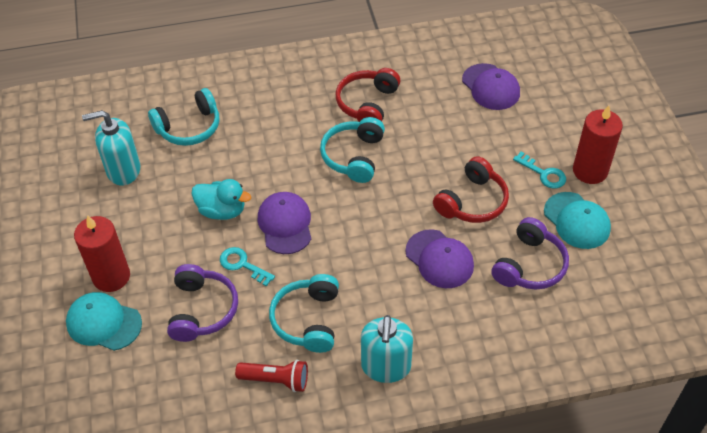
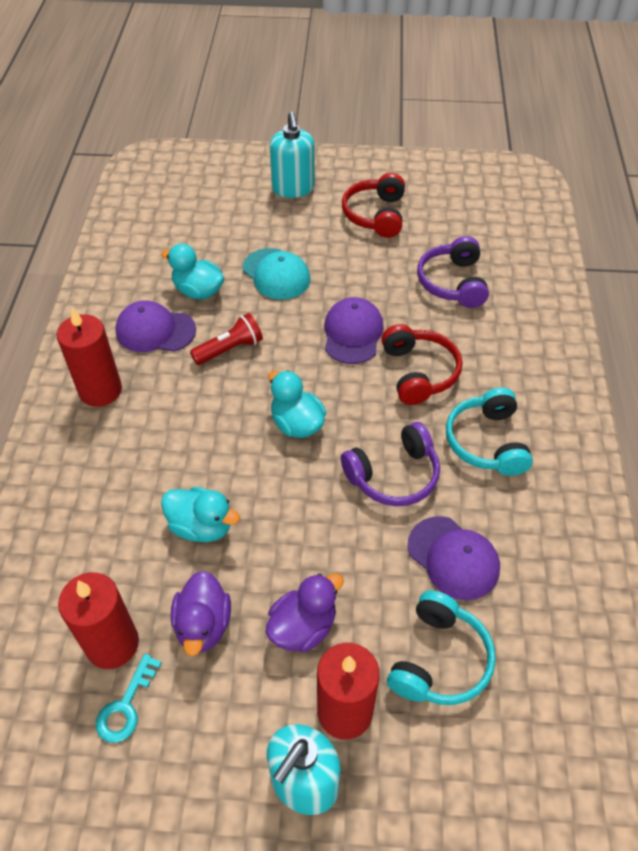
purple duck: none = 0 -> [171,571,231,656] [266,573,344,652] = 2
red candle: [74,215,130,292] [573,105,623,184] = 2 -> [57,308,122,407] [58,572,139,669] [317,643,380,740] = 3
turquoise cap: [66,292,142,351] [544,192,611,249] = 2 -> [243,248,310,300] = 1
turquoise duck: [192,179,251,220] = 1 -> [161,244,224,300] [161,487,240,542] [268,370,326,438] = 3
turquoise headphones: [148,88,219,146] [269,274,339,353] [320,117,385,183] = 3 -> [387,590,496,705] [446,387,533,476] = 2
turquoise key: [220,247,275,287] [513,152,566,189] = 2 -> [96,654,162,743] = 1

